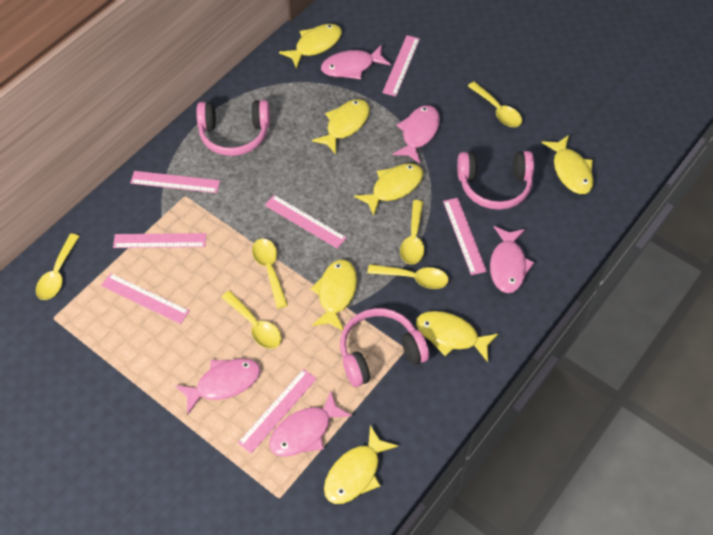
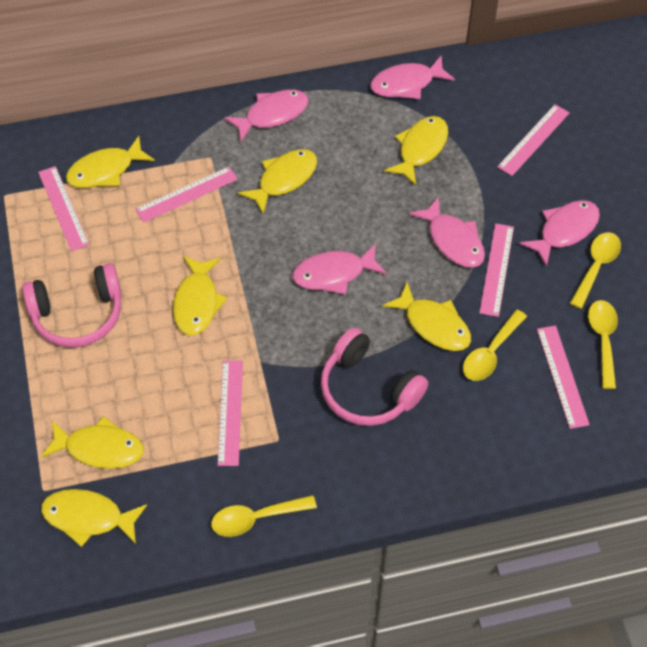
pink headphones: [196,100,270,156] [340,308,429,387] [457,151,534,210] = 3 -> [22,263,122,348] [321,328,428,426] = 2
pink ruler: [101,273,190,324] [113,233,206,248] [130,171,220,193] [238,369,317,453] [265,195,347,249] [382,35,420,96] [443,198,487,275] = 7 -> [38,166,89,251] [135,167,238,223] [218,360,243,466] [479,223,514,317] [497,104,569,176] [537,325,590,429] = 6
yellow spoon: [36,234,80,300] [222,291,282,349] [252,238,288,309] [367,264,449,289] [400,200,424,265] [468,81,522,127] = 6 -> [211,495,317,537] [463,310,527,381] [570,232,621,309] [588,300,618,389] = 4

